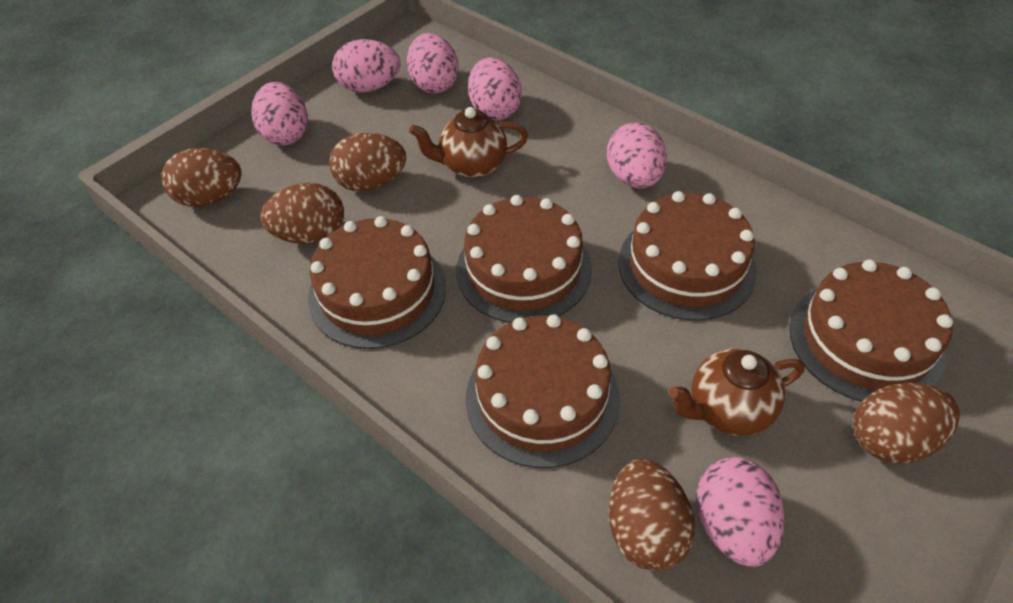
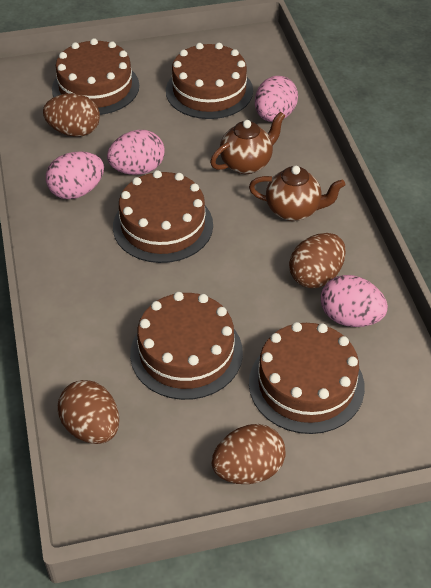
brown egg: [161,148,242,207] [260,183,344,244] [329,133,406,192] [609,459,695,571] [853,383,960,464] = 5 -> [43,93,100,137] [58,380,119,444] [212,424,286,484] [289,233,346,288] = 4
pink egg: [251,82,308,146] [332,39,400,93] [407,33,458,94] [468,57,522,120] [607,123,667,188] [696,457,785,567] = 6 -> [46,152,104,199] [107,130,165,175] [255,76,298,122] [321,275,388,327] = 4

